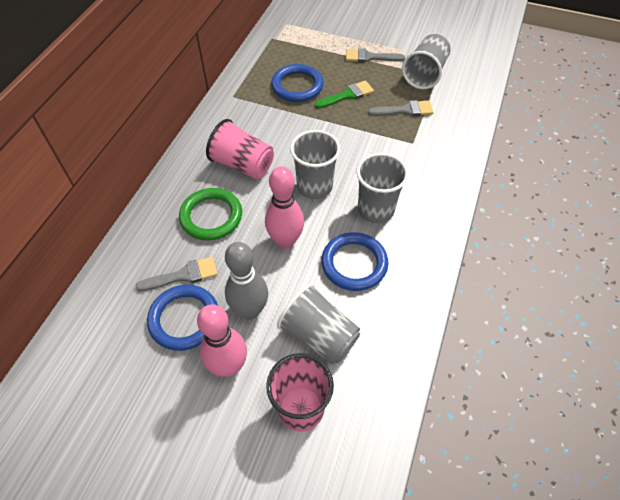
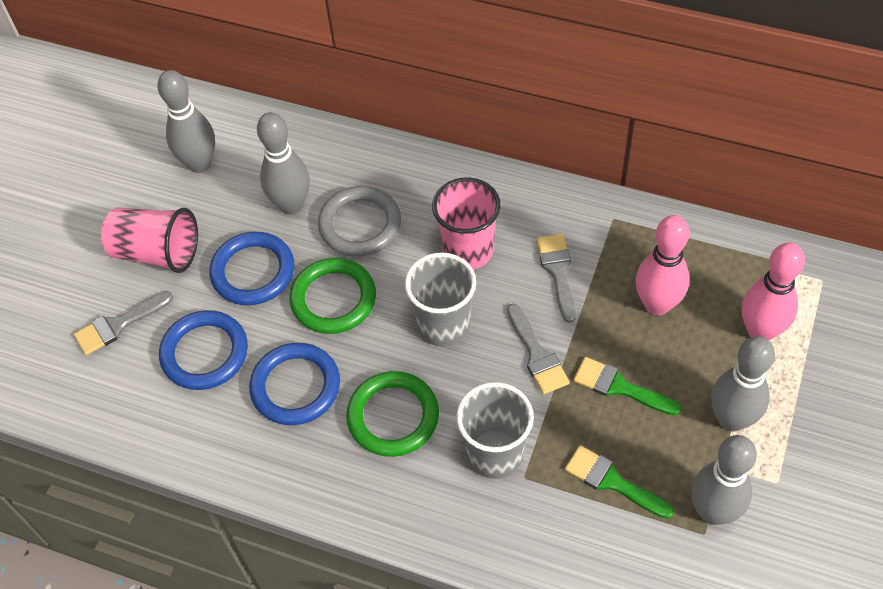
green brush: [315,81,374,108] = 1 -> [564,445,674,519] [573,357,682,416] = 2
green ring: [179,188,242,240] = 1 -> [289,258,376,334] [346,371,439,457] = 2
grey bowling pin: [225,242,268,319] = 1 -> [157,70,215,173] [257,112,310,215] [691,435,757,525] [711,336,775,431] = 4
grey cup: [277,283,360,365] [290,130,340,199] [356,153,409,223] [402,34,451,89] = 4 -> [405,252,476,347] [456,382,534,479] = 2
grey ring: none = 0 -> [318,186,401,257] = 1

